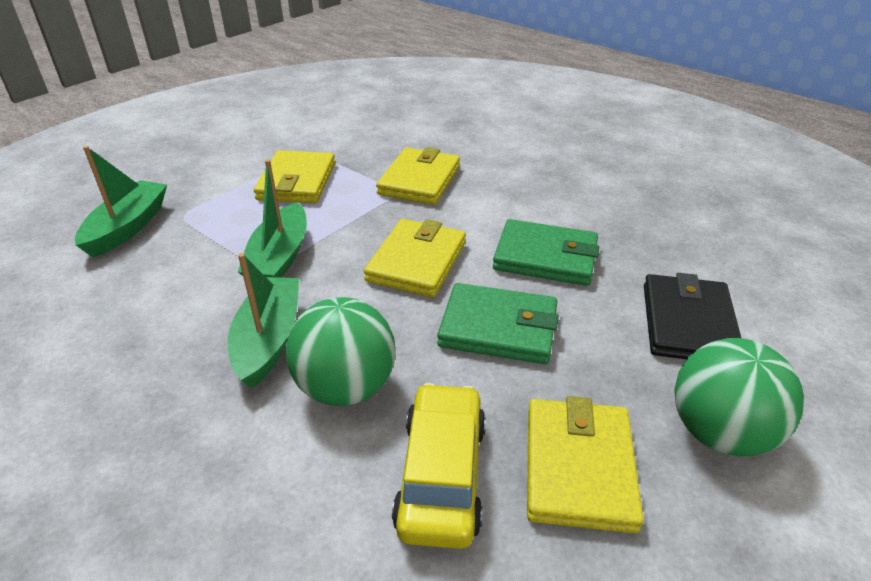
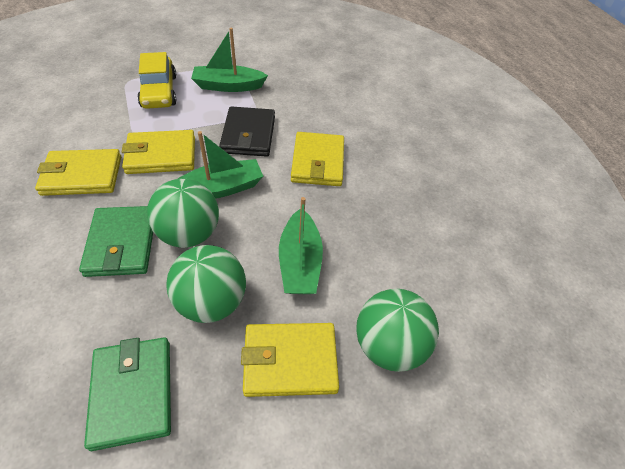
green ball: [286,297,395,406] [674,338,804,456] = 2 -> [147,179,219,248] [166,245,246,323] [356,289,439,372] = 3

